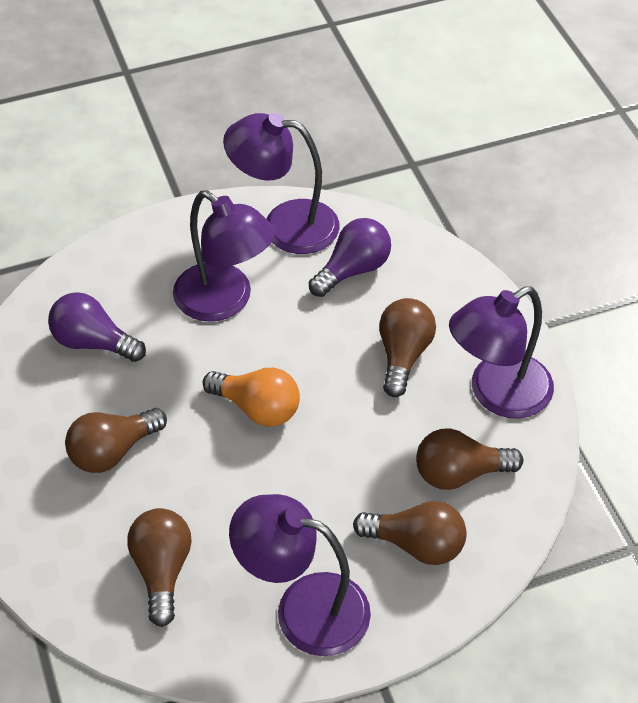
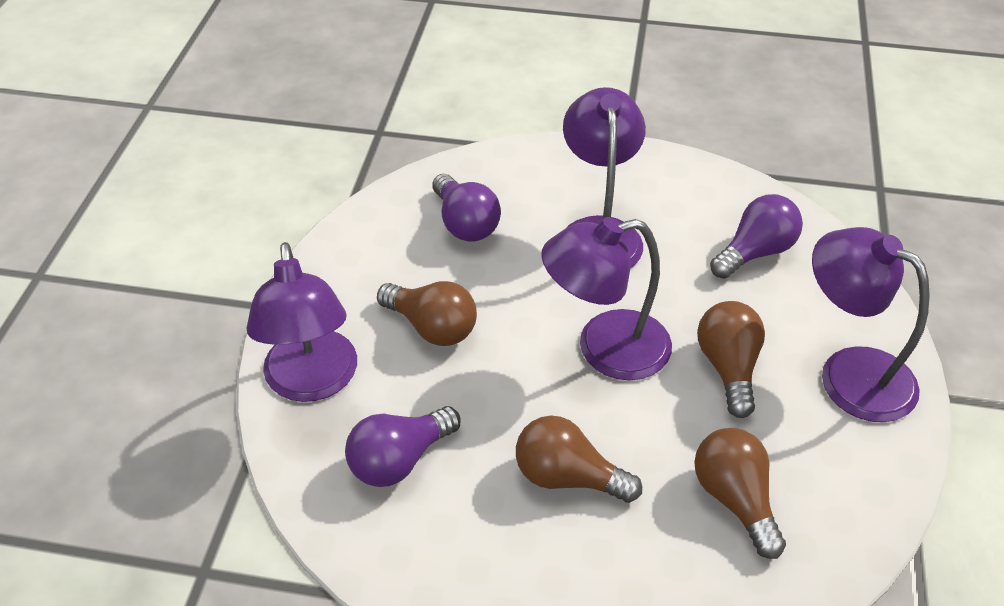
brown light bulb: [65,408,167,473] [127,508,192,627] [353,501,467,565] [379,298,436,397] [416,428,523,490] = 5 -> [377,281,477,346] [516,415,642,503] [694,428,786,559] [697,301,765,418] = 4
orange light bulb: [203,368,300,427] = 1 -> none = 0
purple light bulb: [48,292,146,362] [309,218,391,297] = 2 -> [345,406,461,487] [432,174,501,242] [710,194,803,279] = 3

